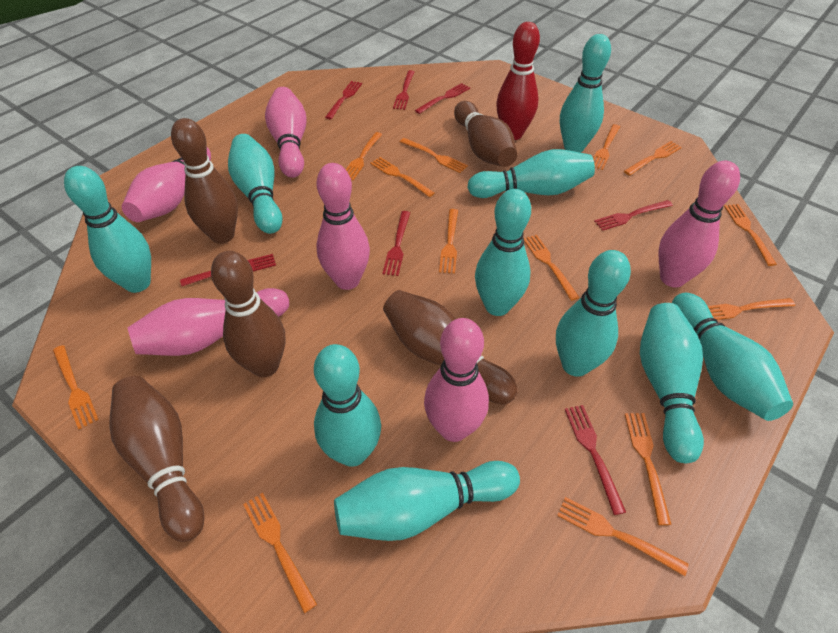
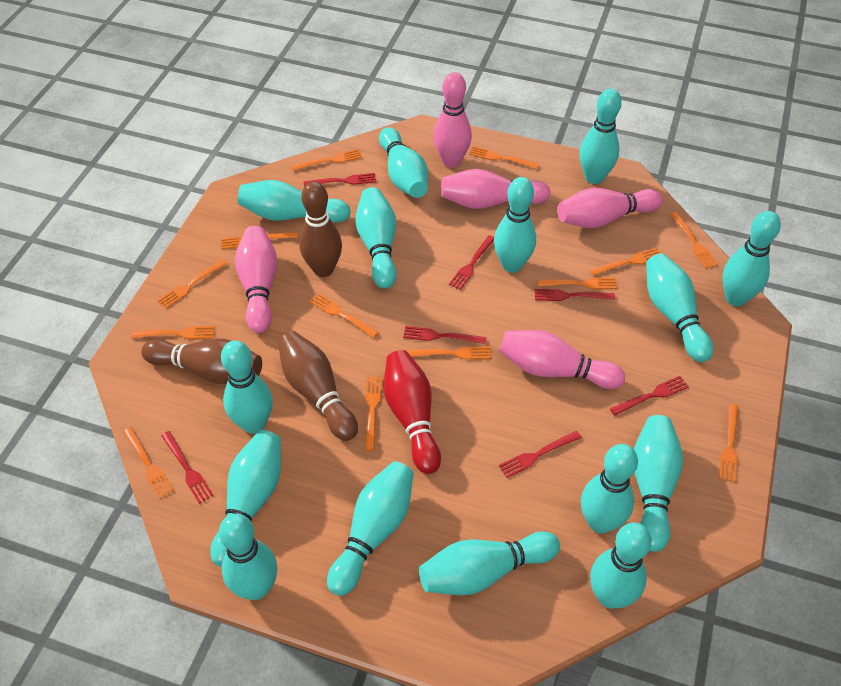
brown bowling pin: [109,376,204,542] [171,118,238,244] [211,251,285,377] [383,290,518,405] [454,101,517,167] = 5 -> [141,338,262,384] [278,331,358,441] [299,181,342,277] = 3
pink bowling pin: [122,147,211,222] [127,288,289,356] [265,87,306,178] [316,163,370,290] [424,318,489,442] [659,161,740,287] = 6 -> [235,226,278,333] [433,72,472,168] [441,169,550,209] [499,330,625,389] [557,188,663,228] = 5
turquoise bowling pin: [64,166,151,293] [228,134,283,234] [314,344,381,467] [334,461,520,541] [467,149,595,198] [475,189,531,316] [556,250,631,377] [560,34,611,153] [640,303,704,463] [672,293,793,421] = 10 -> [210,430,281,567] [219,514,277,600] [221,340,273,434] [238,180,351,223] [327,461,414,596] [355,187,397,289] [379,127,428,198] [419,531,560,595] [494,177,536,273] [580,89,622,184] [581,444,638,533] [590,523,652,609] [634,415,683,552] [646,253,713,362] [723,211,781,306] = 15

